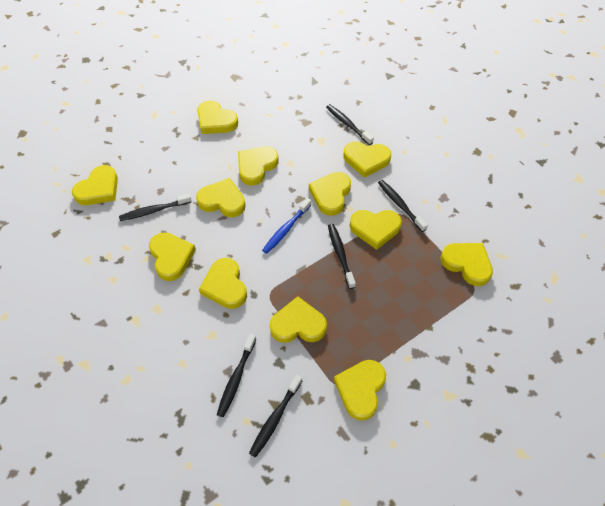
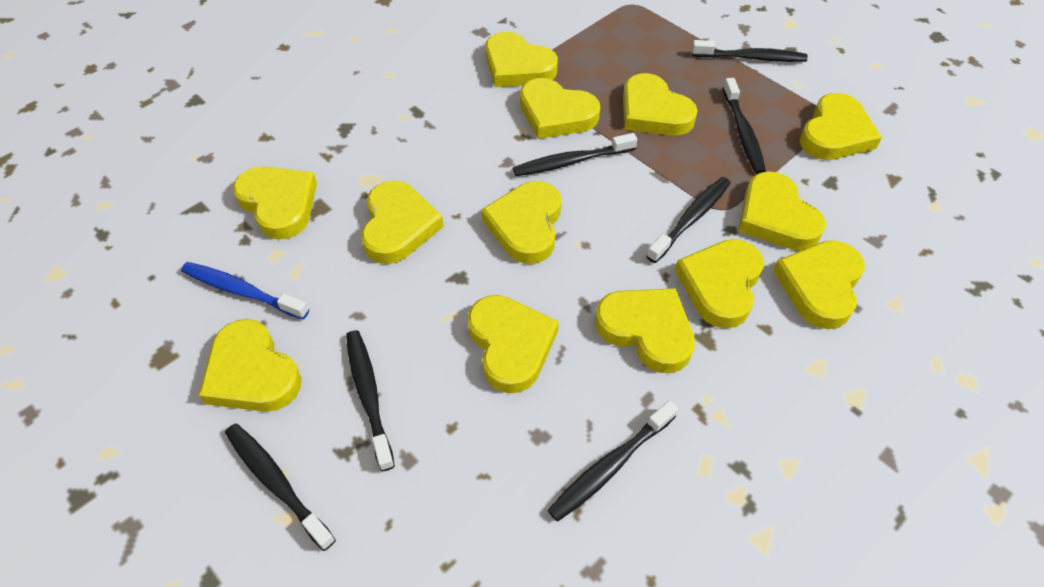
black toothbrush: [119,194,191,221] [217,334,256,417] [249,375,302,458] [326,104,374,145] [328,224,356,289] [378,180,428,232] = 6 -> [225,424,336,551] [346,330,395,471] [513,133,637,176] [548,400,678,522] [646,177,730,263] [692,40,808,62] [723,78,766,174] = 7
yellow heart: [72,165,118,205] [149,232,196,281] [196,178,246,217] [197,101,238,134] [199,258,247,309] [238,147,279,186] [270,296,327,343] [309,172,351,216] [334,360,386,421] [344,142,391,178] [350,210,402,250] [441,243,493,286] = 12 -> [199,319,301,412] [233,167,317,240] [361,181,444,264] [468,295,559,394] [481,181,561,264] [485,32,558,87] [520,78,600,139] [595,288,695,373] [623,73,698,136] [675,239,764,328] [738,171,826,251] [773,240,865,329] [800,93,882,160] = 13

